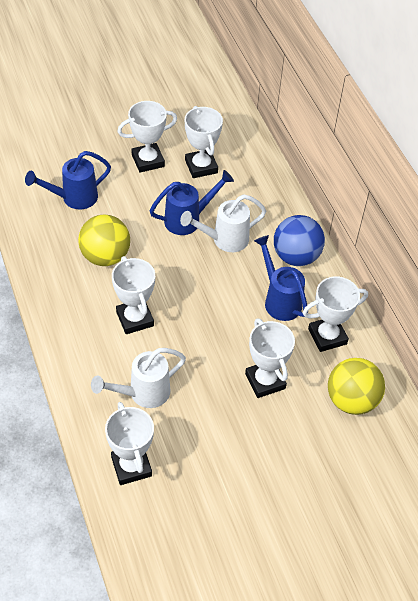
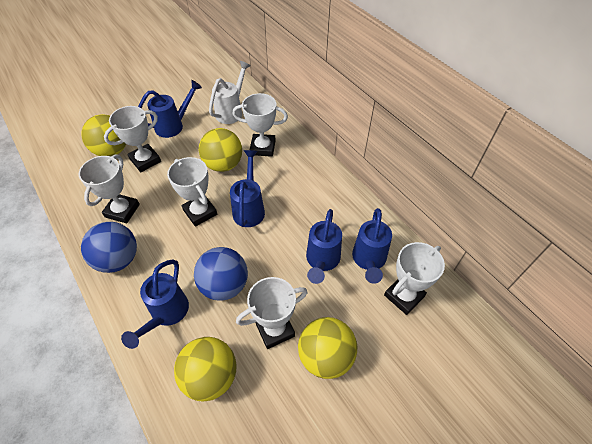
blue ball: [274,215,325,266] = 1 -> [81,222,137,273] [194,247,248,301] = 2
blue watering can: [25,151,111,210] [150,170,234,235] [254,235,308,321] = 3 -> [121,259,189,349] [138,80,202,138] [230,150,265,227] [306,209,342,284] [352,208,392,284] = 5
white watering can: [91,348,186,408] [180,194,266,252] = 2 -> [209,61,251,124] = 1
yellow ball: [78,215,130,266] [328,358,385,415] = 2 -> [81,114,126,156] [174,337,237,401] [199,128,242,172] [298,317,357,379] = 4

